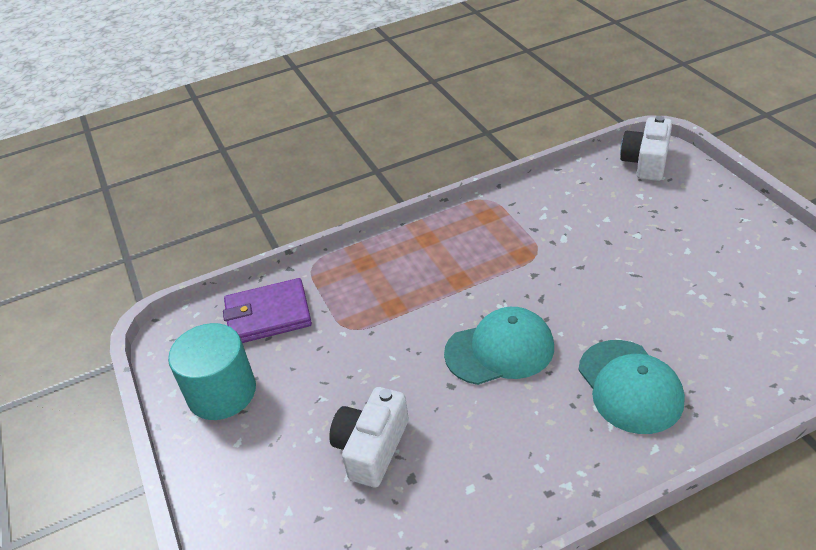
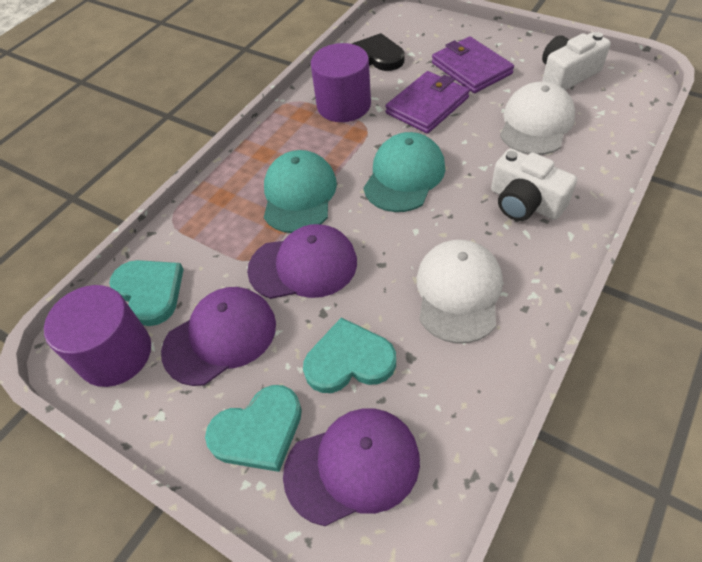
black heart: none = 0 -> [352,33,404,71] = 1
purple cap: none = 0 -> [161,287,276,386] [247,224,357,299] [283,408,420,526] = 3
purple cylinder: none = 0 -> [44,285,151,387] [311,43,371,122] = 2
purple wallet: [223,278,312,343] = 1 -> [385,71,470,134] [432,37,514,93] = 2
turquoise cylinder: [168,323,256,420] = 1 -> none = 0
turquoise heart: none = 0 -> [109,260,184,326] [205,385,302,472] [303,317,396,393] = 3
white cap: none = 0 -> [416,240,503,344] [500,82,575,155] = 2

